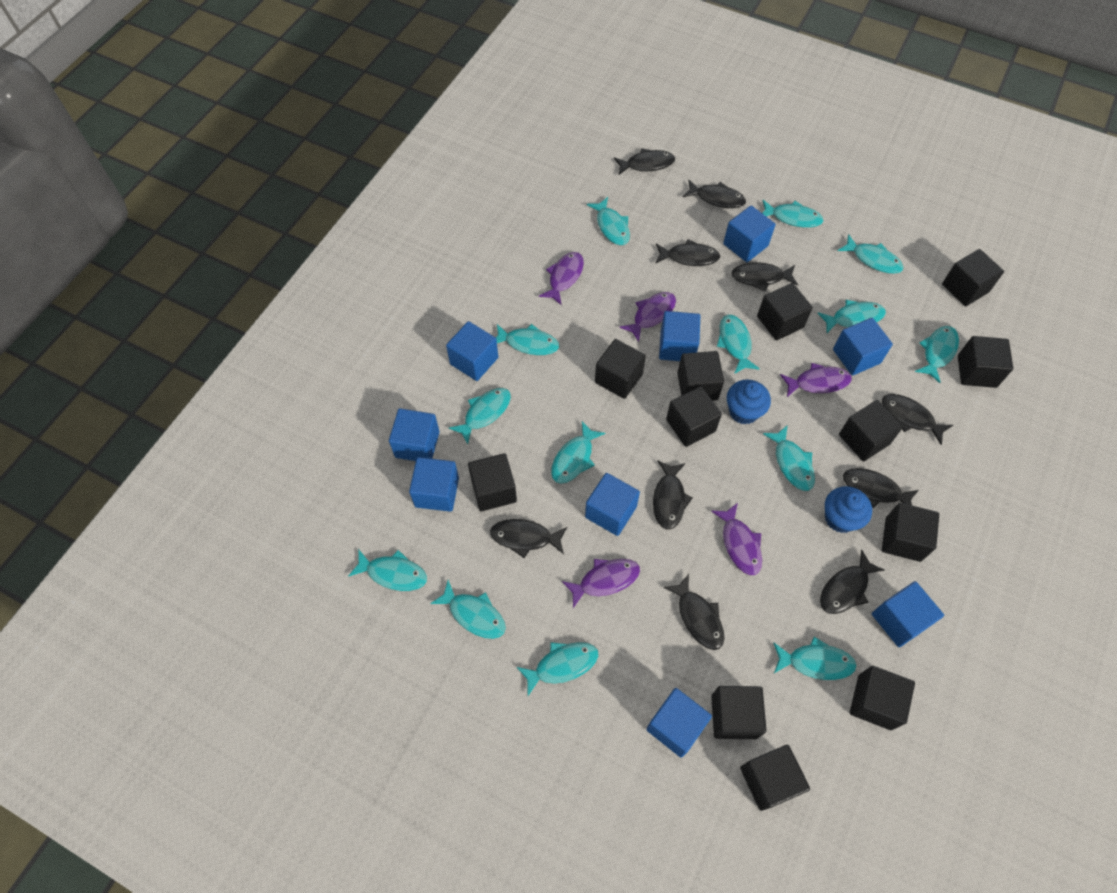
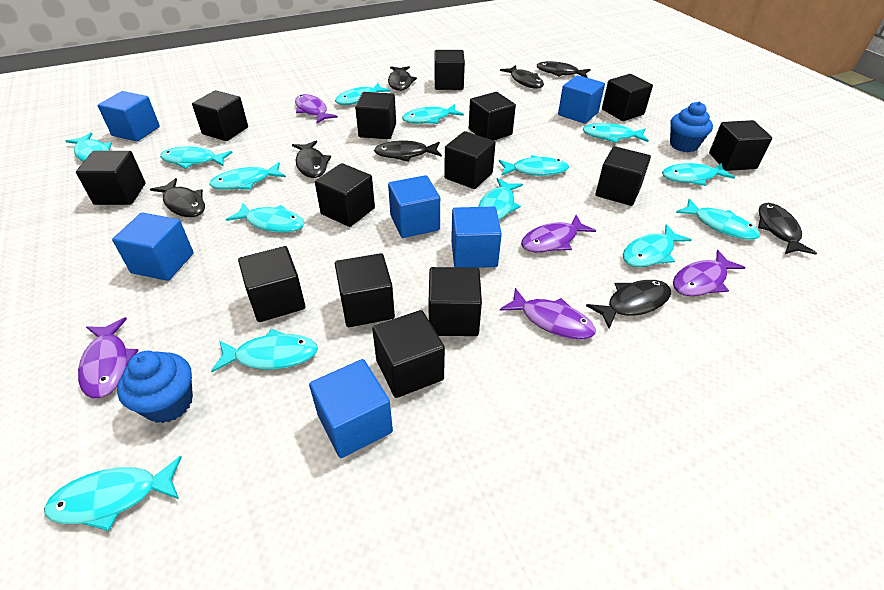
black cube: [468,453,517,511] [595,339,646,399] [666,386,722,447] [677,351,724,401] [711,686,767,739] [740,745,810,811] [757,283,813,340] [839,400,903,462] [850,666,915,730] [882,503,939,562] [942,249,1004,306] [958,336,1013,388] = 12 -> [76,151,146,205] [192,90,248,141] [238,246,306,322] [315,163,375,227] [335,253,395,327] [355,92,396,139] [372,310,445,398] [428,267,482,336] [435,50,465,90] [444,131,495,189] [469,92,516,141] [595,146,651,206] [602,74,653,121] [709,120,772,171] = 14
black fish: [490,519,567,558] [614,148,675,175] [653,461,693,530] [655,239,720,266] [663,574,725,650] [683,180,746,208] [731,262,798,292] [820,550,885,614] [843,468,919,508] [882,394,953,445] = 10 -> [150,178,205,217] [292,140,331,178] [374,141,442,162] [388,66,417,91] [500,65,544,89] [537,61,591,78] [586,280,671,329] [758,203,817,255] = 8
blue cube: [389,408,440,461] [409,457,459,512] [446,321,498,381] [585,473,640,536] [646,688,712,758] [659,311,700,361] [723,206,776,262] [833,318,893,376] [872,581,944,647] = 9 -> [98,91,160,141] [112,213,194,281] [309,359,393,458] [388,175,440,238] [451,207,502,268] [558,75,605,124] = 6

